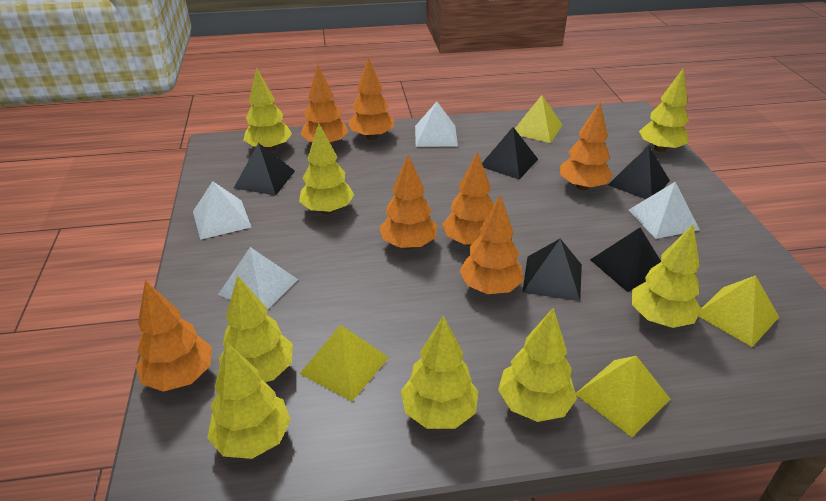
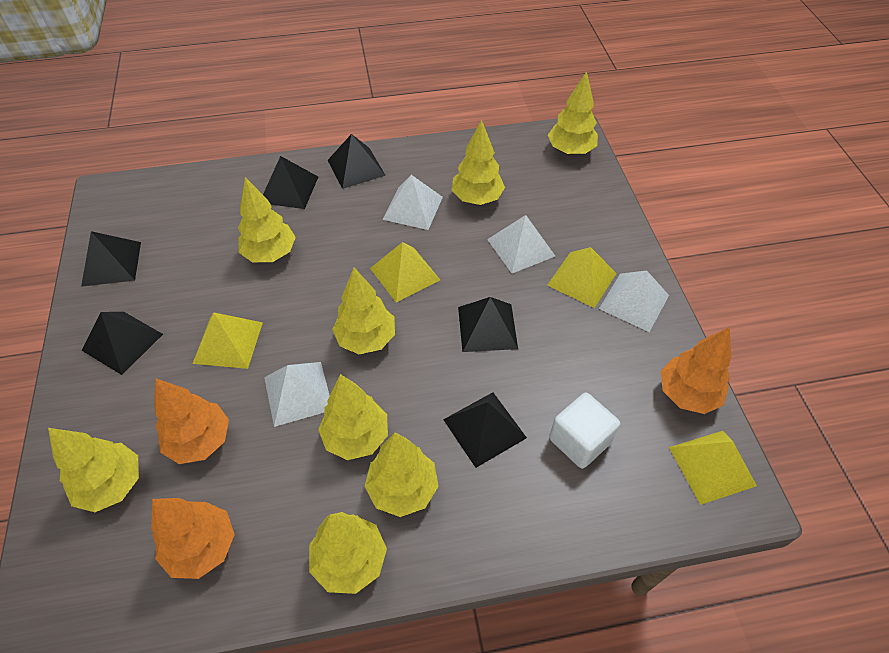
black pyramid: [234,143,295,196] [482,127,538,180] [522,239,582,301] [590,228,661,292] [608,146,670,199] = 5 -> [81,231,141,287] [82,312,163,375] [263,156,318,209] [327,134,386,189] [443,392,527,468] [458,297,518,352] = 6
orange tree: [136,280,212,392] [301,65,349,145] [348,57,394,140] [379,154,437,249] [442,151,494,246] [459,195,523,294] [560,102,613,190] = 7 -> [151,498,235,579] [154,378,229,464] [661,327,731,414] = 3
white cube: none = 0 -> [549,393,620,469] = 1

